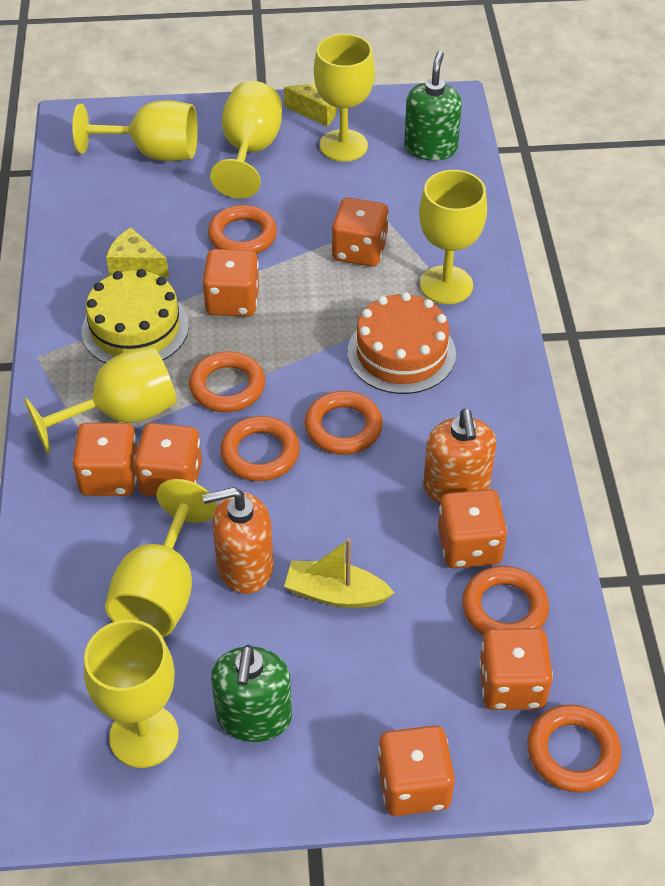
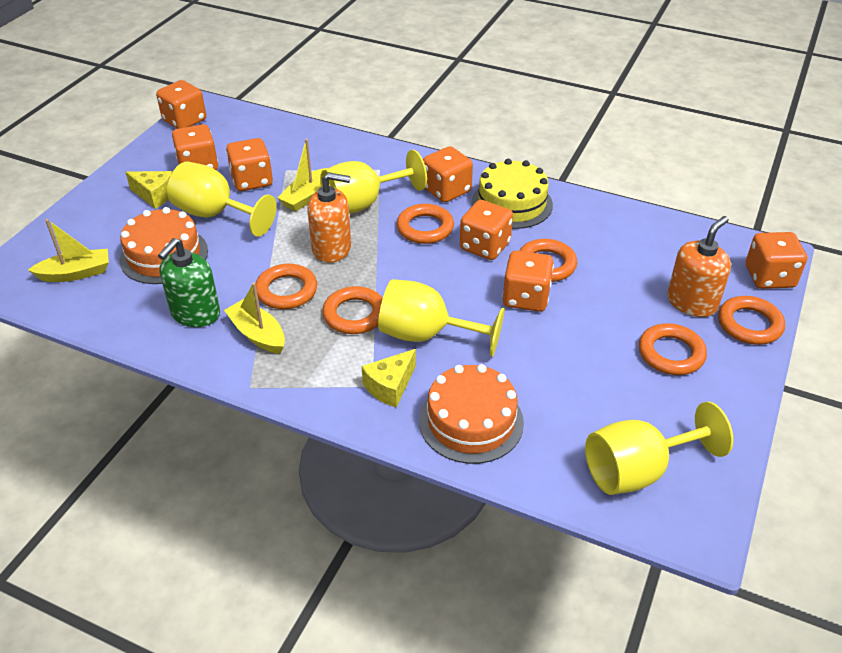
green soap dispenser: [211,645,292,742] [404,51,462,161] = 2 -> [158,238,220,327] = 1
orange cake: [348,292,456,394] = 1 -> [120,207,208,284] [419,364,524,464] = 2
yellow boat: [284,538,394,608] = 1 -> [28,219,109,282] [224,282,285,354] [278,139,327,211] = 3
yellow goblet: [24,345,177,454] [72,100,198,161] [84,620,179,768] [105,479,217,637] [210,81,282,199] [314,34,375,162] [419,170,487,304] = 7 -> [167,161,277,237] [320,150,427,214] [378,279,505,357] [585,402,733,495] = 4

